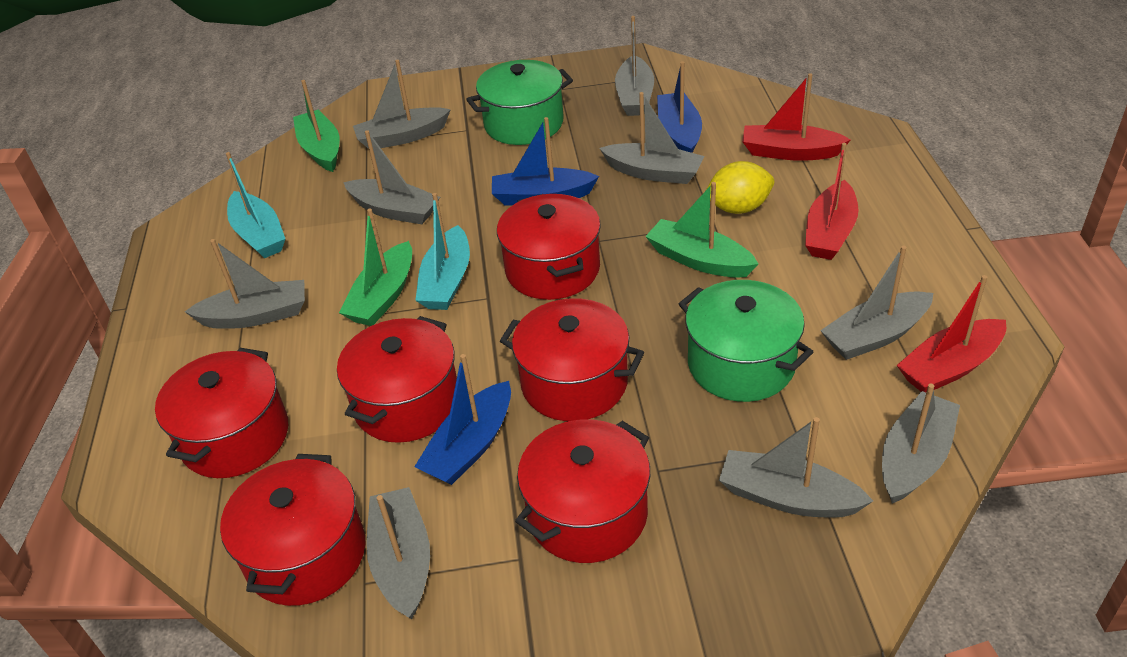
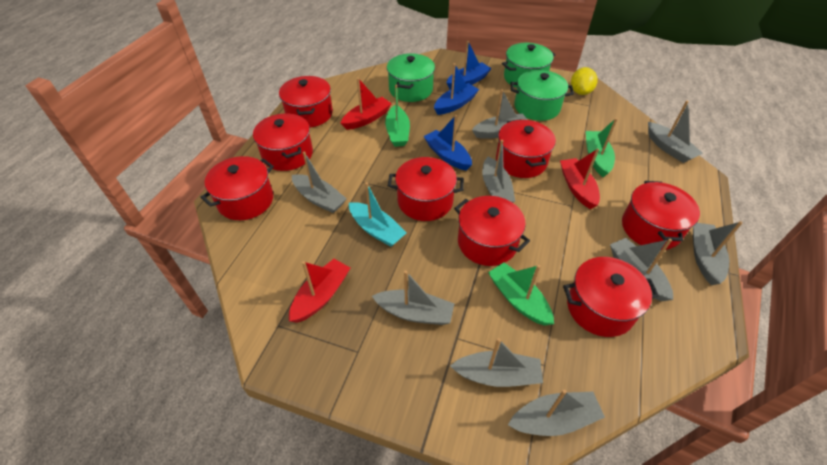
green pot: [466,60,573,145] [679,280,813,402] = 2 -> [387,53,435,102] [502,43,556,88] [510,70,574,121] = 3
red pot: [155,348,288,478] [220,454,365,606] [337,316,457,443] [497,194,601,300] [500,298,644,421] [515,419,650,563] = 6 -> [200,156,274,220] [253,113,313,171] [279,76,333,127] [388,157,464,221] [454,196,530,266] [496,119,556,178] [563,257,659,337] [622,181,700,250] = 8
turquoise boat: [226,152,285,258] [415,193,470,310] = 2 -> [349,182,407,247] = 1

